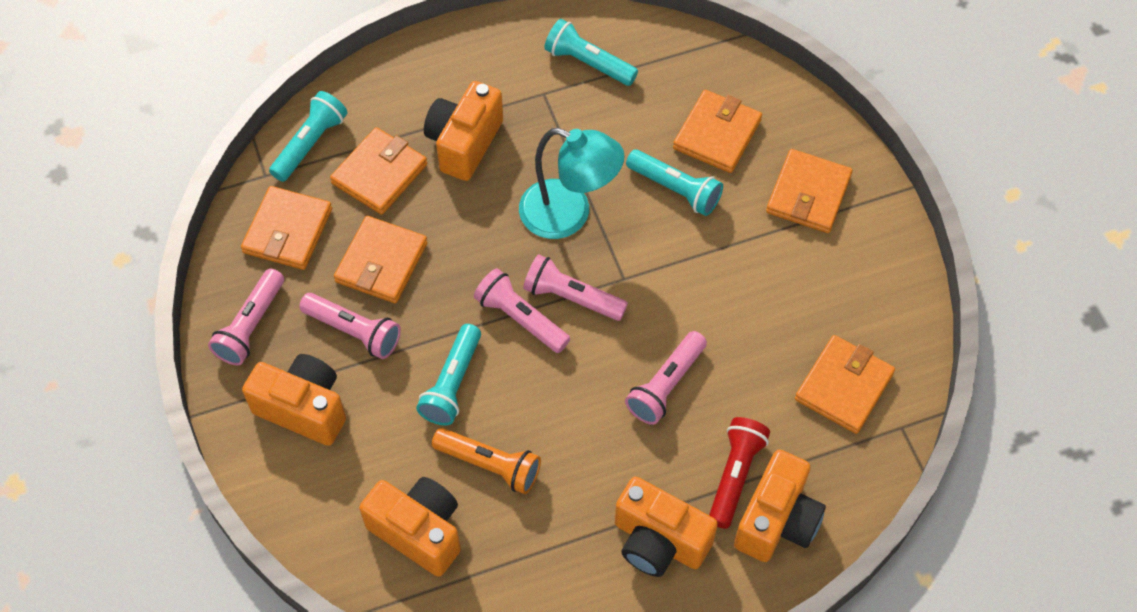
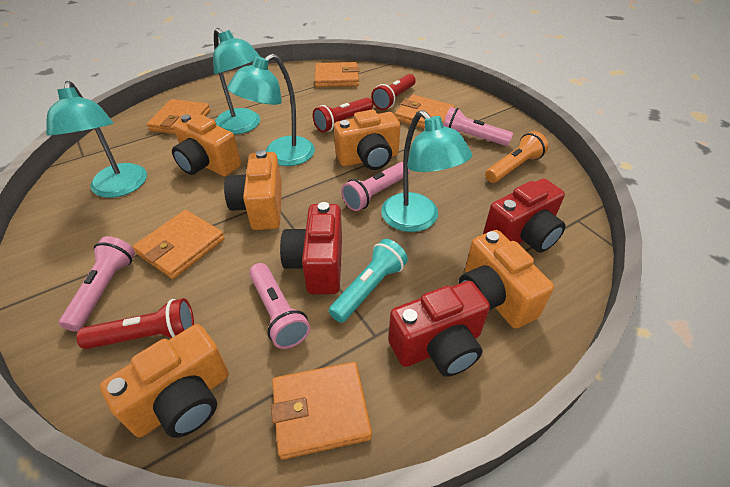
orange wallet: [241,186,332,270] [330,127,427,215] [334,216,427,303] [673,90,762,173] [766,149,853,233] [795,335,895,434] = 6 -> [133,210,225,279] [147,99,210,134] [271,362,372,460] [315,62,359,87] [395,94,455,129] = 5
pink flashlight: [208,269,284,365] [299,293,401,359] [474,268,570,353] [523,254,628,321] [625,331,707,425] = 5 -> [59,236,135,332] [249,263,310,349] [341,162,410,211] [443,107,513,146] = 4
red camera: none = 0 -> [280,202,342,294] [388,281,490,377] [483,178,566,253] = 3
red flashlight: [709,417,770,529] = 1 -> [77,298,194,349] [313,98,373,132] [371,74,416,110] = 3
turquoise flashlight: [269,91,348,182] [416,324,481,425] [544,19,638,86] [626,149,723,216] = 4 -> [328,239,408,323] = 1
turquoise lamp: [519,128,625,239] = 1 -> [46,81,147,198] [213,28,261,134] [227,54,315,166] [381,110,472,232] = 4

